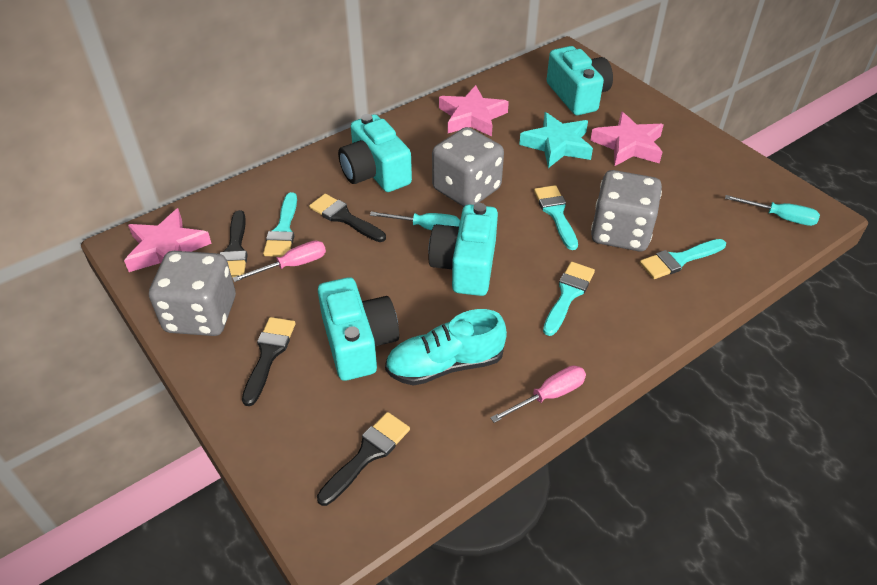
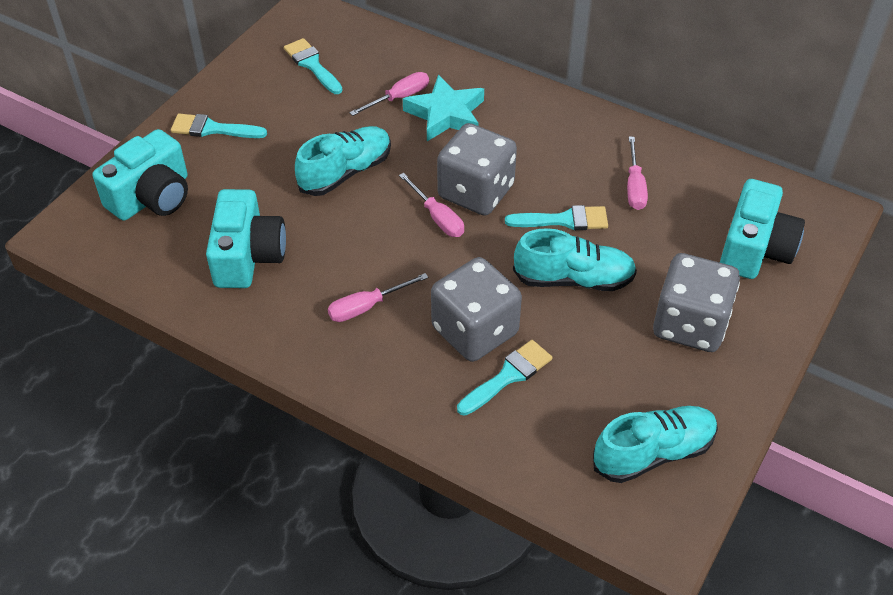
black brush: [220,210,247,277] [242,317,296,406] [309,194,386,242] [317,412,410,506] = 4 -> none = 0
pink screwdriver: [232,240,326,282] [490,366,586,423] = 2 -> [328,273,428,322] [349,72,429,116] [399,173,464,237] [627,137,648,210] = 4
pink star: [124,208,212,272] [439,85,509,136] [590,111,663,166] = 3 -> none = 0
turquoise camera: [318,277,399,381] [338,114,412,192] [428,203,498,296] [547,46,613,115] = 4 -> [93,129,188,221] [206,189,286,288] [720,179,805,279] = 3
turquoise screwdriver: [370,211,460,230] [725,195,820,226] = 2 -> none = 0
turquoise shoe: [385,309,507,386] = 1 -> [295,126,391,196] [513,228,637,291] [593,406,718,483] = 3

